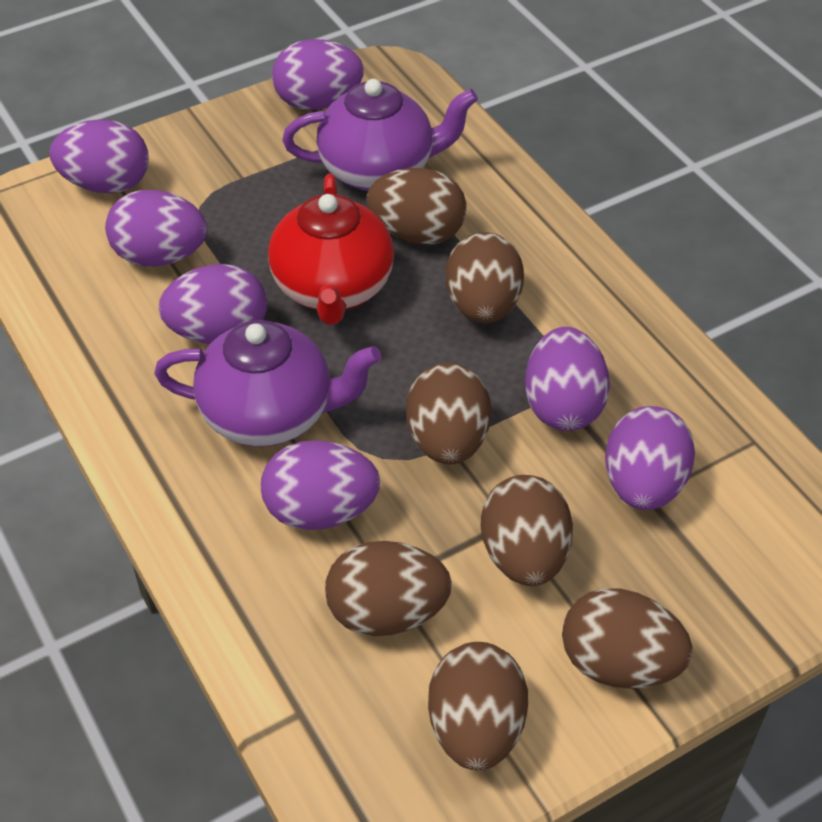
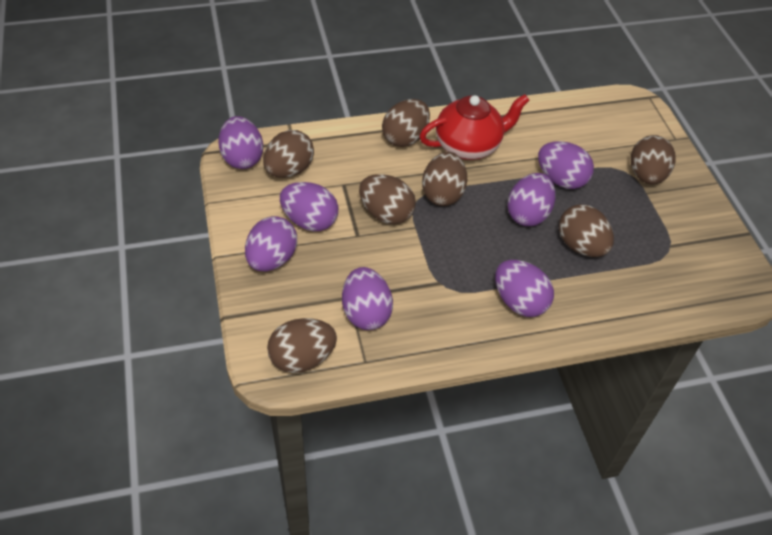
purple teapot: [154,320,381,447] [282,79,478,191] = 2 -> none = 0

